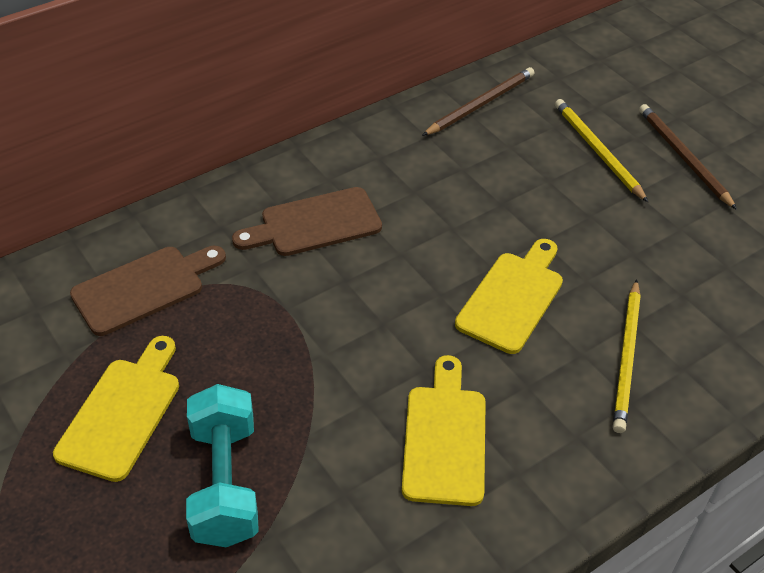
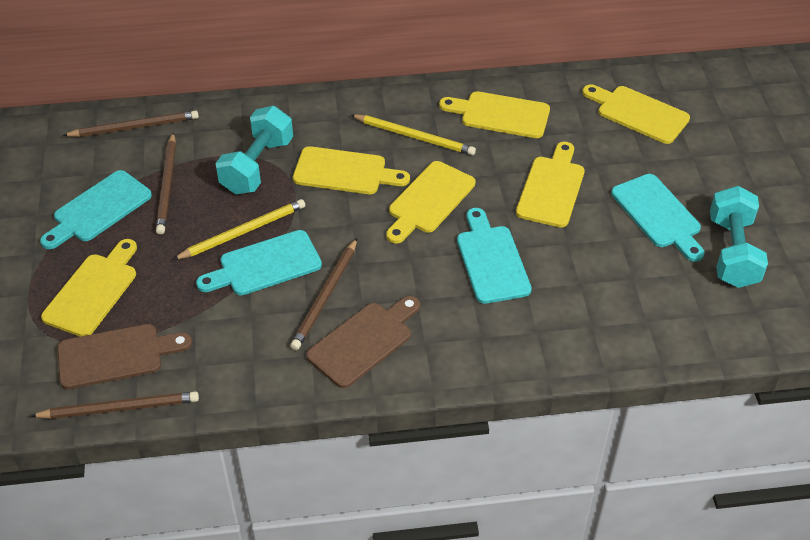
brown pencil: [422,67,534,136] [639,104,737,210] = 2 -> [31,391,199,419] [62,111,199,137] [156,133,176,234] [290,238,357,350] = 4
turquoise cutting board: none = 0 -> [40,170,152,249] [196,230,322,295] [457,208,532,304] [611,174,705,262] = 4
turquoise dumbbell: [186,384,259,547] = 1 -> [215,106,293,194] [710,186,768,288] = 2
yellow cutting board: [53,336,179,482] [402,355,486,506] [455,239,563,354] = 3 -> [41,239,137,337] [293,146,410,194] [386,161,475,243] [439,91,550,138] [516,142,585,228] [582,84,690,144] = 6

